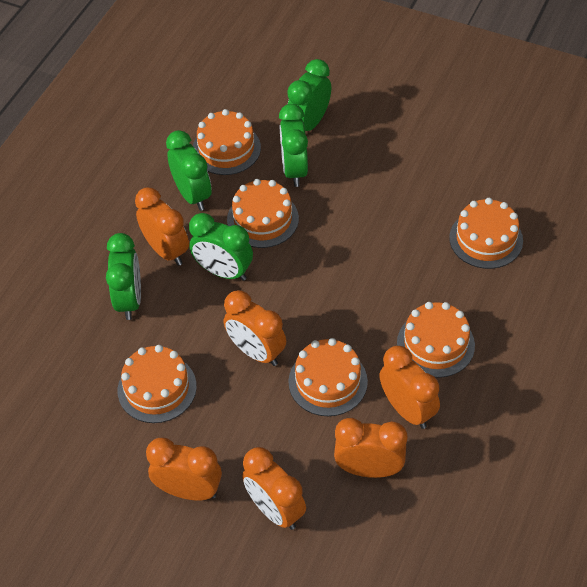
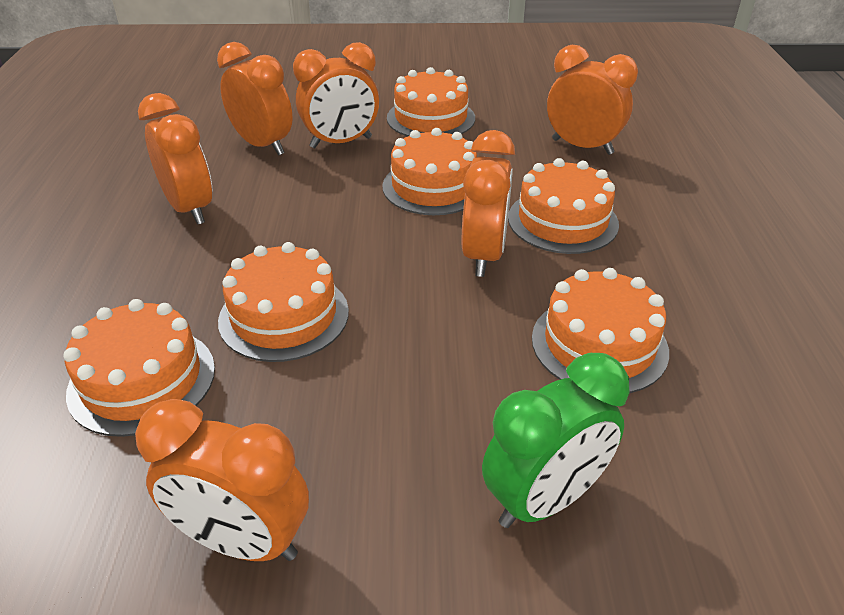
green clock: [106,233,141,320] [166,130,212,211] [189,213,253,281] [279,104,308,187] [287,59,331,131] = 5 -> [482,353,629,528] = 1

